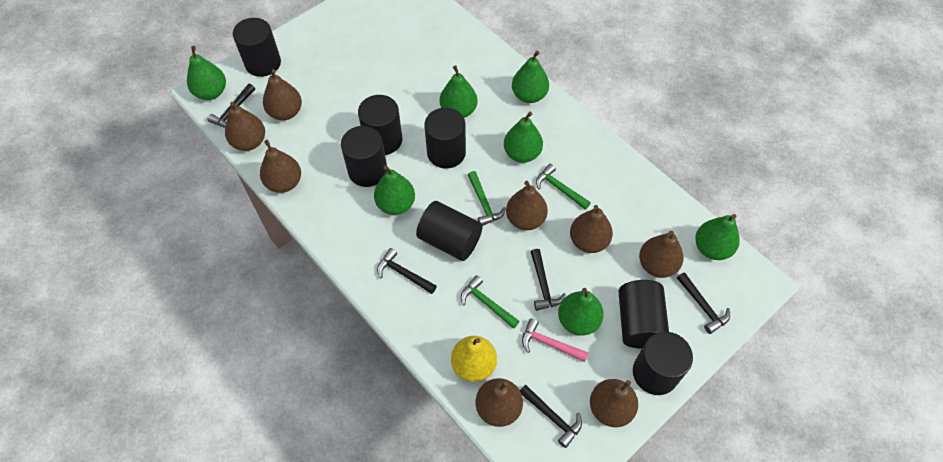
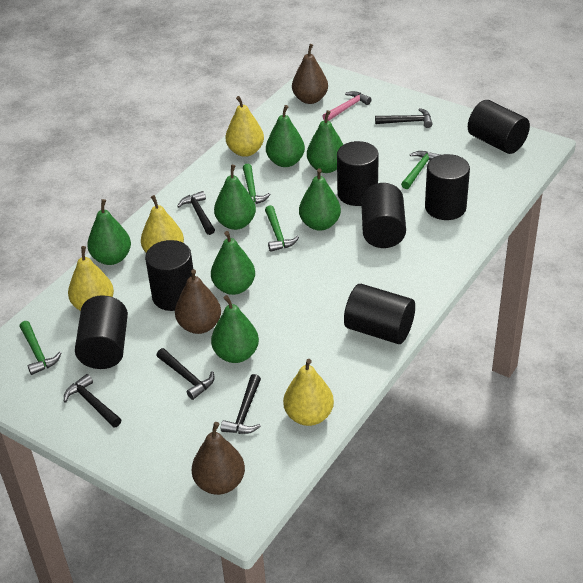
brown pear: [225,102,265,151] [260,140,301,193] [263,69,302,120] [476,378,523,427] [506,181,548,230] [570,205,613,253] [590,379,638,427] [639,231,683,278] = 8 -> [175,269,221,334] [192,422,245,495] [292,44,328,104] = 3
green hammer: [461,275,519,329] [468,171,506,226] [536,164,591,210] = 3 -> [20,321,61,375] [243,164,271,204] [265,205,299,252] [401,151,440,189] = 4
yellow pear: [451,336,497,382] = 1 -> [68,246,114,311] [141,195,184,253] [226,96,264,157] [283,359,334,426] = 4

